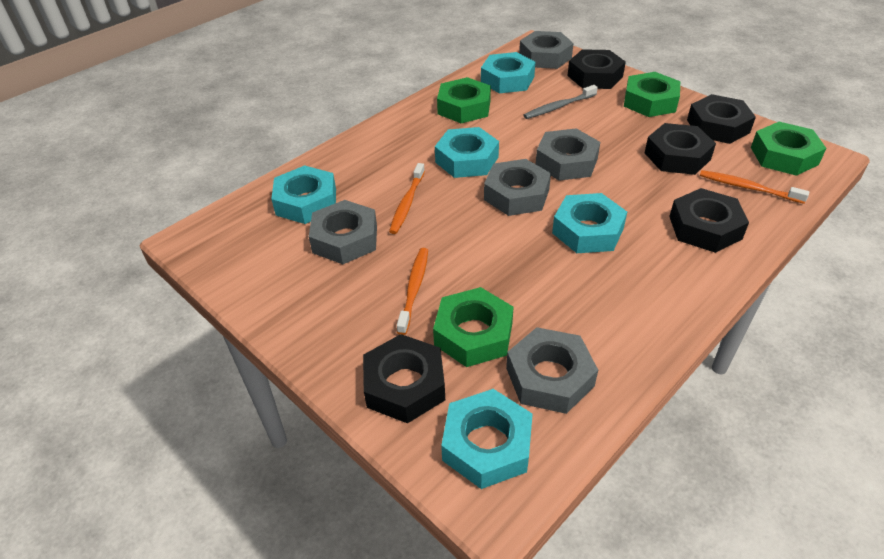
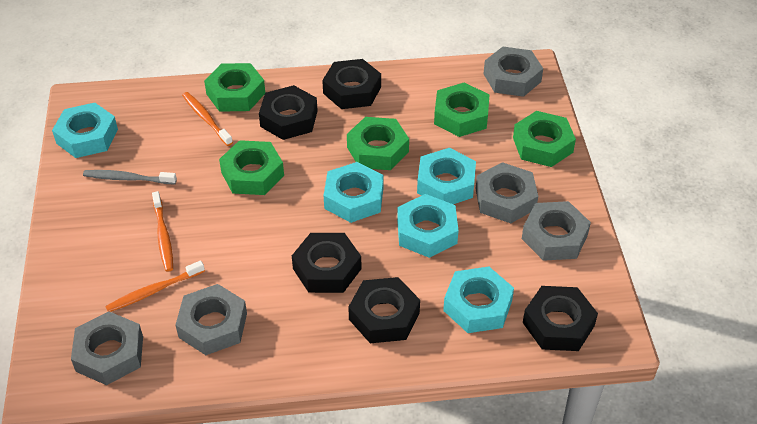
green nut: [433,287,514,367] [437,77,491,123] [624,72,680,117] [751,122,826,176] = 4 -> [204,63,265,112] [219,140,284,195] [347,117,409,170] [434,83,489,137] [513,111,576,167] = 5

